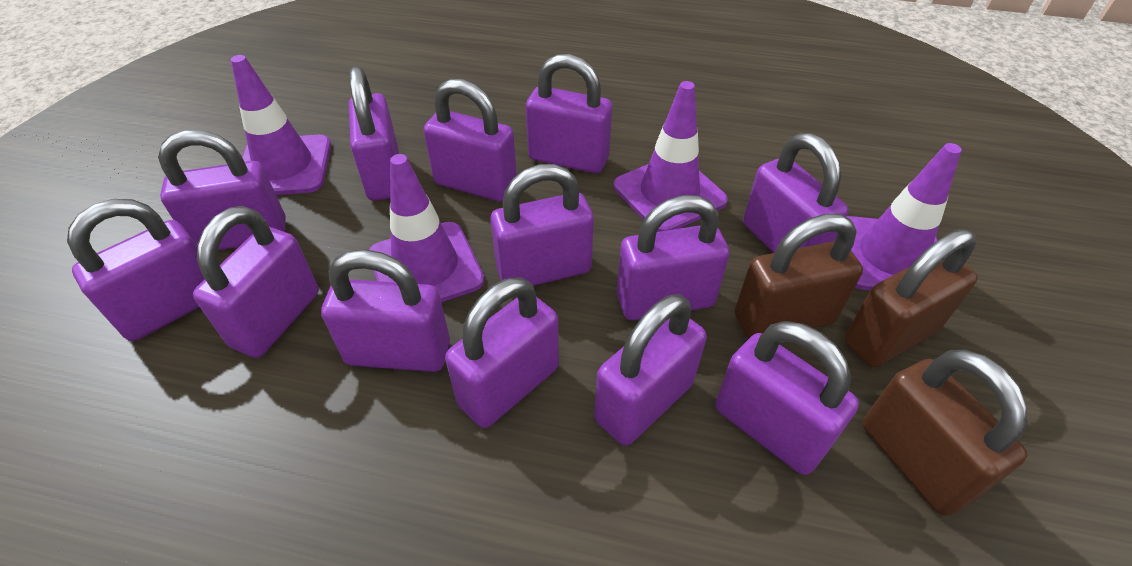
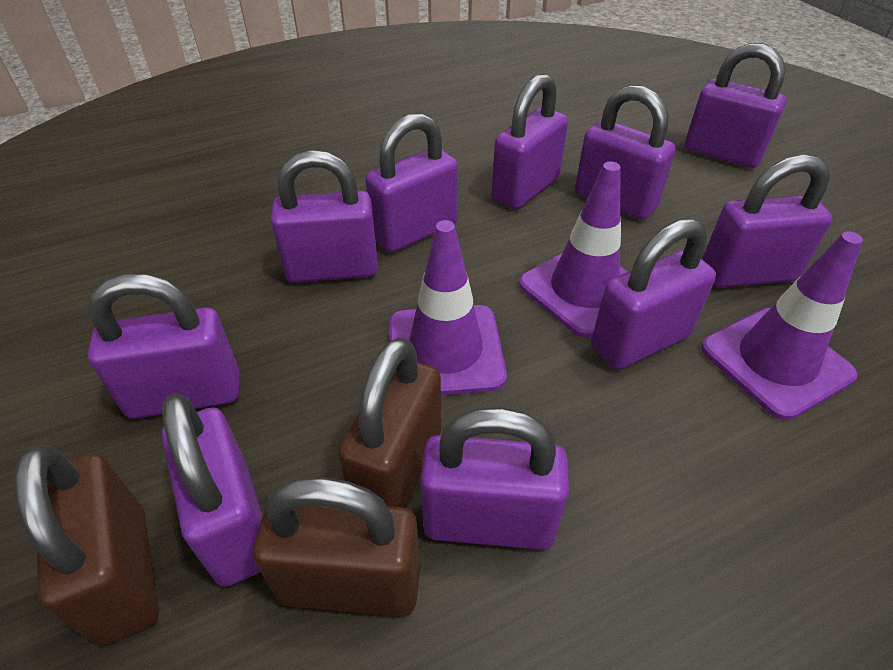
purple padlock: [67,199,204,341] [158,130,286,250] [193,206,319,358] [321,249,450,372] [349,66,399,201] [424,79,517,202] [445,277,559,428] [490,164,594,286] [526,54,612,173] [594,294,707,446] [617,195,729,320] [715,321,859,475] [743,133,849,253] = 13 -> [87,274,239,419] [162,393,263,587] [271,150,378,283] [365,113,458,252] [420,407,569,550] [492,74,568,209] [575,85,676,220] [591,218,716,370] [685,43,787,168] [702,154,832,288] = 10
purple traffic cone: [231,55,331,195] [369,154,484,302] [614,81,728,232] [847,143,961,290] = 4 -> [389,220,507,395] [519,162,628,338] [701,231,863,420] = 3

